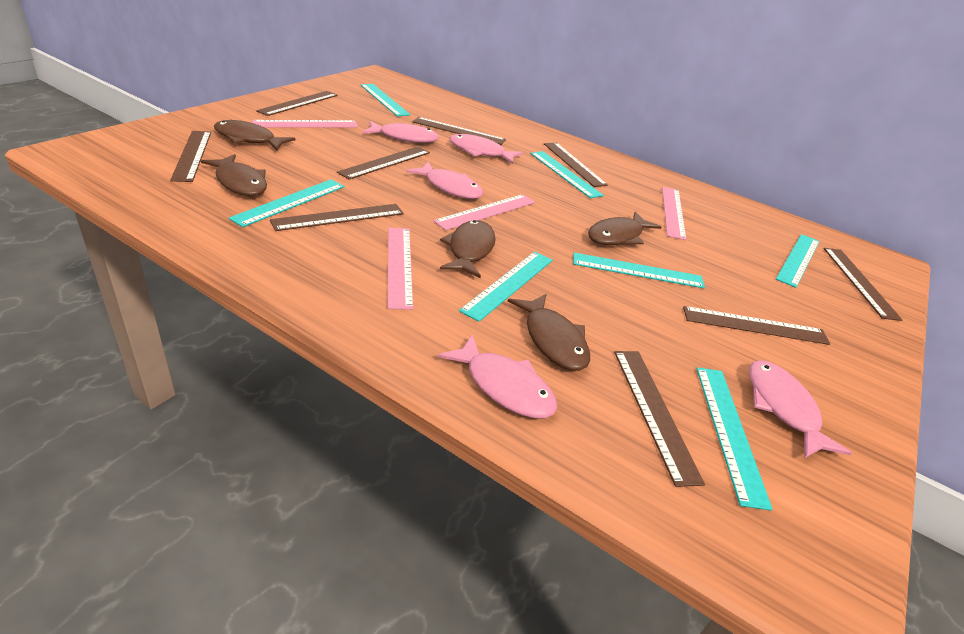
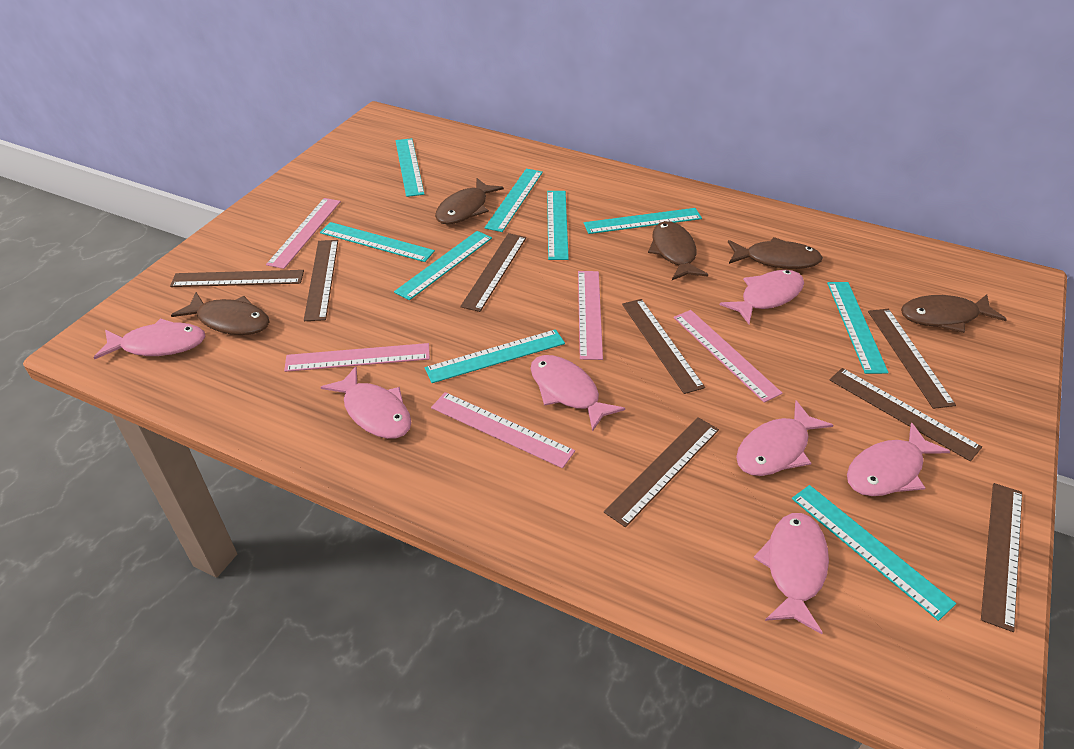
brown ruler: [170,131,211,182] [256,91,338,116] [270,204,404,231] [337,147,430,180] [413,117,506,145] [544,143,608,187] [614,351,705,487] [683,306,830,345] [823,248,902,321] = 9 -> [170,270,304,287] [304,240,338,321] [460,233,526,312] [604,417,719,527] [622,299,705,394] [830,368,982,461] [868,309,956,409] [981,483,1022,632] = 8
pink fish: [362,121,439,143] [406,162,483,199] [438,334,557,418] [450,134,523,164] [749,360,852,458] = 5 -> [93,318,205,359] [321,366,411,439] [530,355,625,432] [720,270,804,324] [736,401,833,476] [754,513,829,634] [847,423,950,496] = 7
pink ruler: [252,120,358,128] [388,227,413,310] [433,194,535,231] [662,187,686,240] = 4 -> [266,198,341,269] [284,343,430,372] [431,392,575,468] [578,271,603,360] [673,310,783,403] = 5
turquoise ruler: [229,179,345,227] [360,84,410,116] [459,252,553,322] [530,151,604,198] [573,253,705,288] [696,367,773,511] [776,234,819,288] = 7 -> [320,222,435,262] [394,231,492,300] [396,138,424,197] [425,329,565,383] [485,169,543,232] [547,191,569,260] [584,208,702,234] [792,485,956,621] [827,282,889,374] = 9

